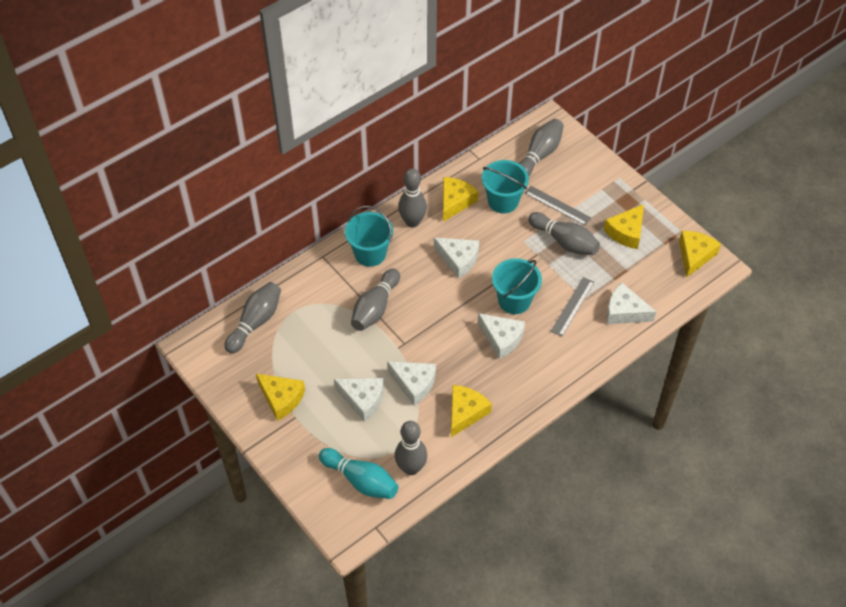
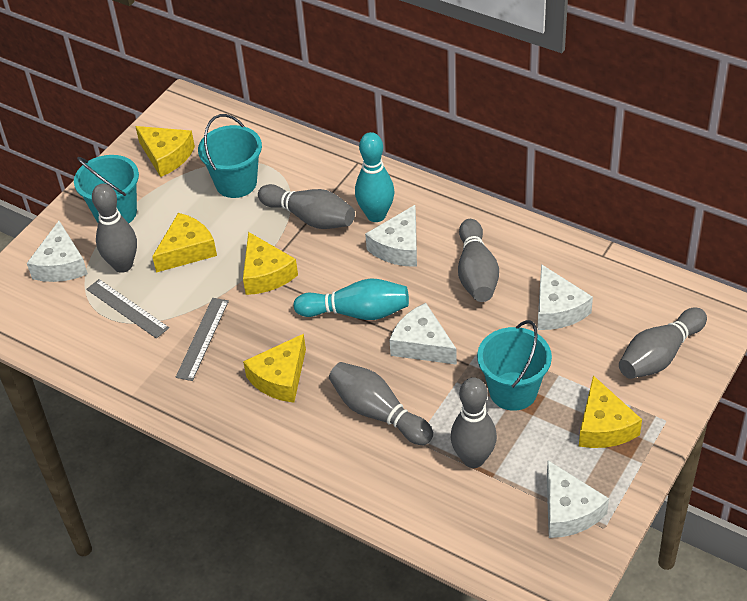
turquoise bowling pin: [319,448,398,499] = 1 -> [294,278,409,320] [355,132,394,222] = 2

